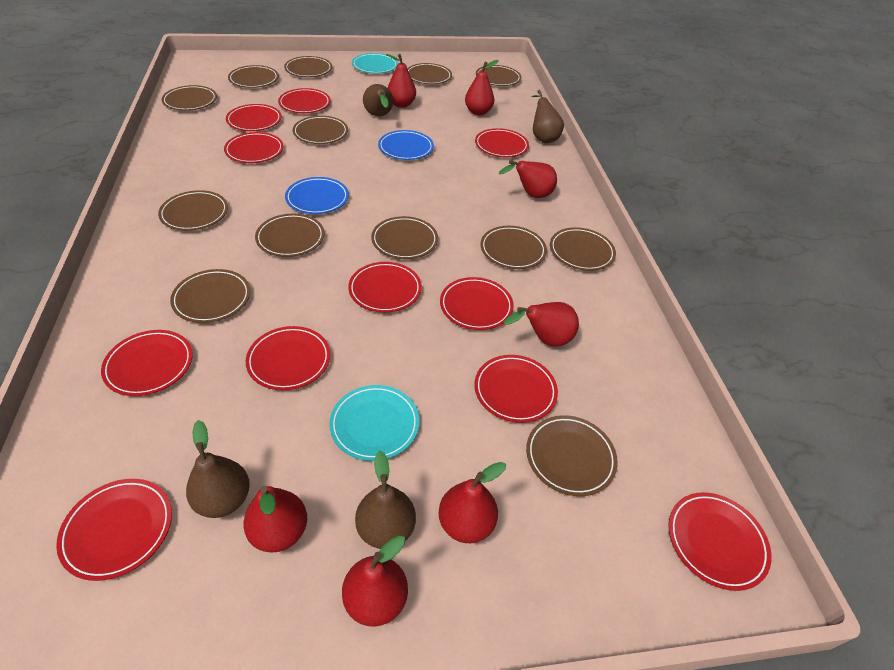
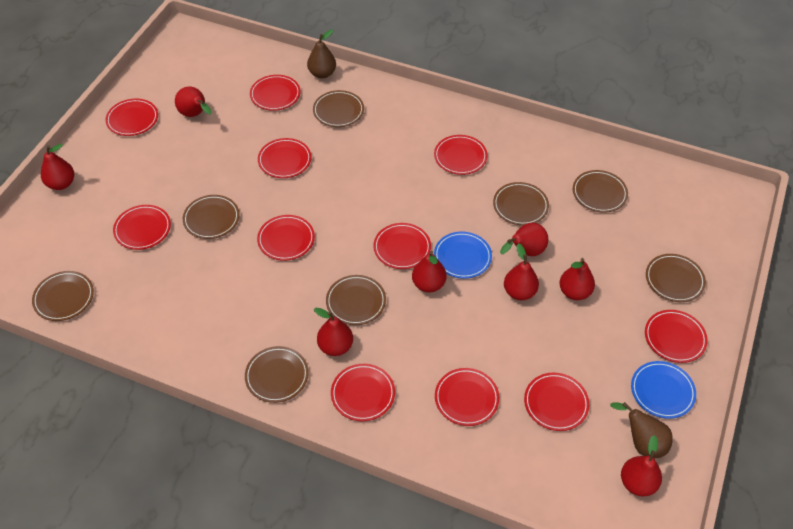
brown pear: [186,420,250,518] [355,451,416,549] [363,84,393,116] [531,90,564,143] = 4 -> [307,30,336,78] [610,402,673,458] = 2
brown plate: [158,190,228,231] [162,85,217,111] [170,269,250,323] [228,65,279,88] [255,214,325,257] [284,56,332,77] [293,116,348,144] [371,216,438,259] [407,63,452,84] [476,65,521,86] [480,226,547,269] [526,415,618,496] [550,227,616,271] = 13 -> [32,271,94,321] [183,195,239,239] [245,346,309,403] [313,90,364,127] [326,275,386,325] [493,182,549,225] [573,170,628,212] [646,254,706,302] = 8
red pear: [243,486,307,553] [342,535,408,627] [386,54,416,108] [439,462,506,543] [465,60,499,115] [499,160,557,198] [504,302,579,347] = 7 -> [41,144,74,190] [175,87,212,117] [314,308,353,356] [412,251,447,293] [500,223,548,256] [504,243,539,300] [559,258,595,300] [621,435,662,497] = 8
turquoise plate: [329,385,419,461] [352,53,398,74] = 2 -> none = 0

